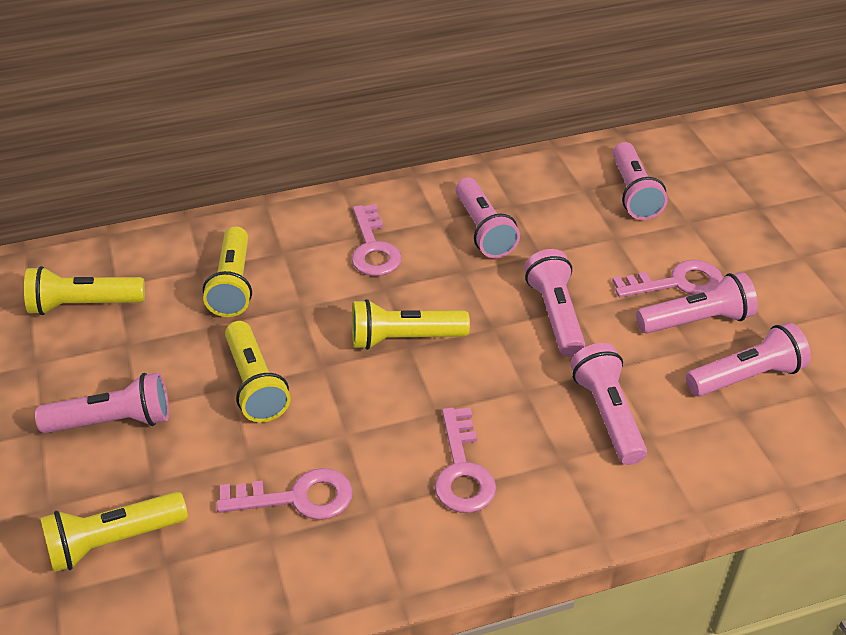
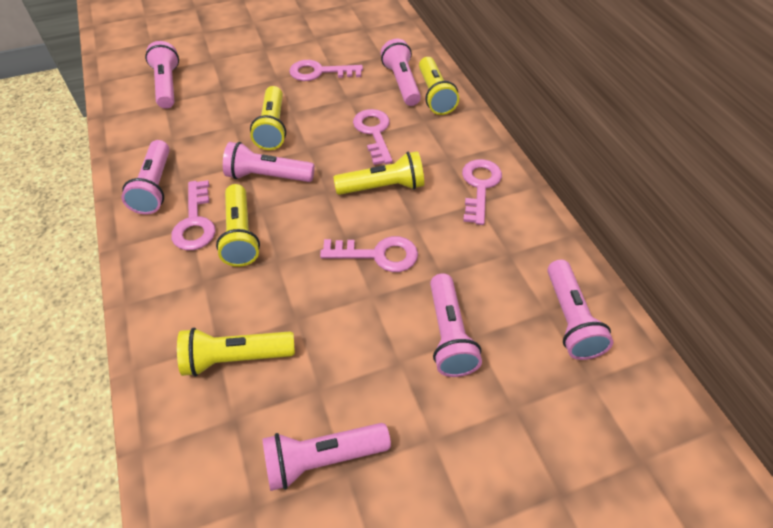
pink key: [217,468,353,520] [351,204,402,276] [435,408,496,513] [612,260,723,297] = 4 -> [171,180,215,250] [289,60,363,81] [320,236,418,272] [353,109,393,165] [462,159,502,225] = 5

